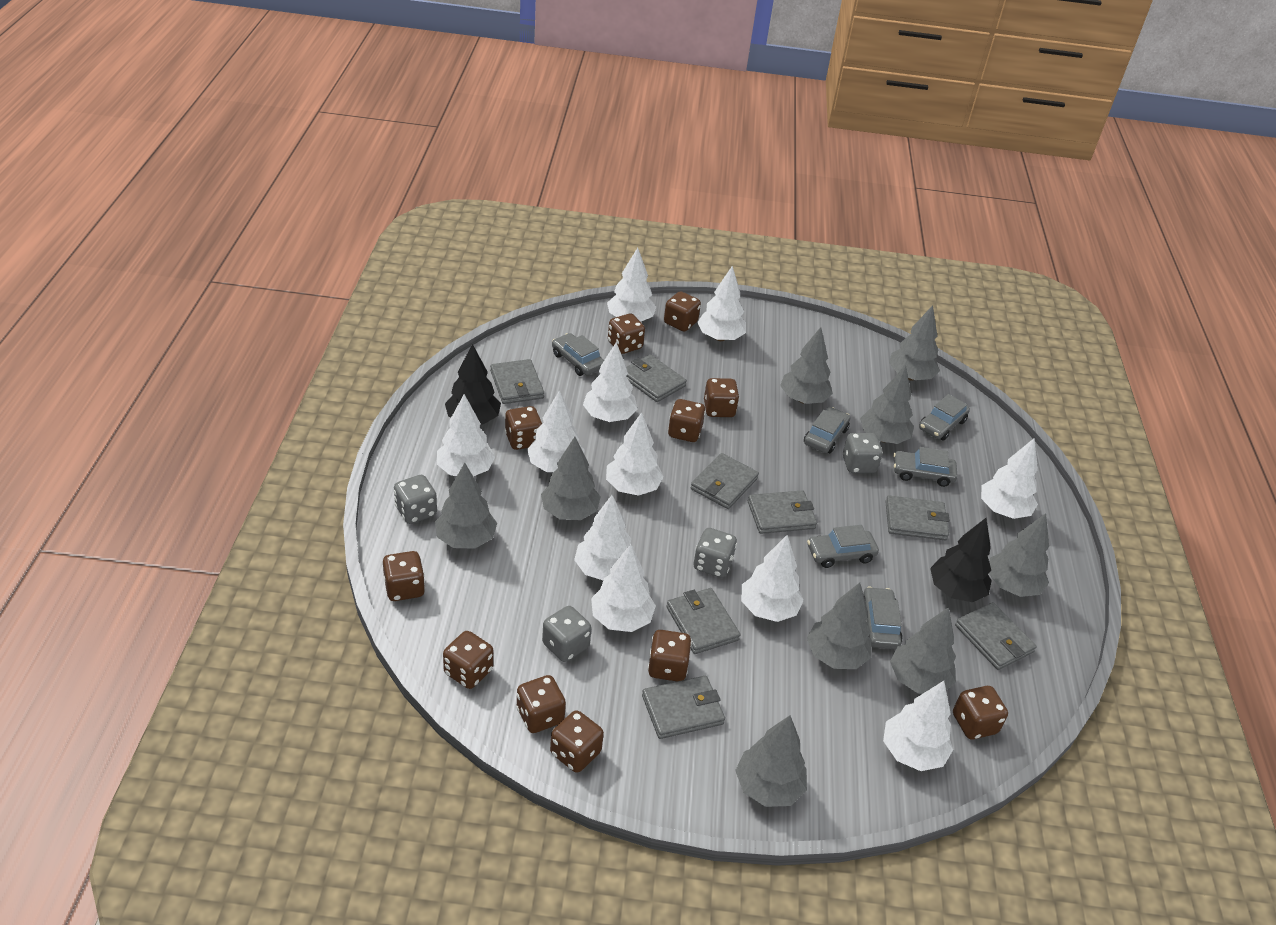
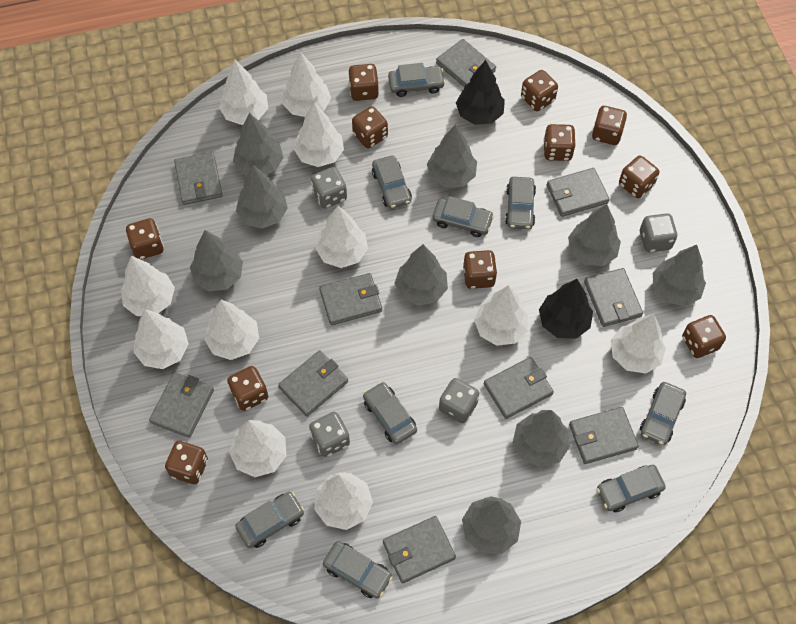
grey car: [552,333,604,376] [804,407,850,453] [807,525,879,568] [863,587,903,649] [893,447,958,487] [919,394,970,441] = 6 -> [235,492,304,548] [323,541,393,598] [363,382,417,444] [372,156,412,209] [388,63,445,97] [432,196,494,237] [505,177,536,229] [597,465,666,512] [640,382,686,445] = 9
grey wallet: [490,359,544,404] [626,354,687,402] [642,676,725,739] [666,588,740,654] [691,453,759,509] [748,490,817,534] [885,496,950,540] [955,602,1037,670] = 8 -> [149,372,214,438] [174,152,223,205] [278,350,348,417] [319,273,382,325] [383,516,456,584] [436,39,496,87] [484,357,554,419] [547,168,610,217] [569,407,639,464] [584,268,643,327] = 10

